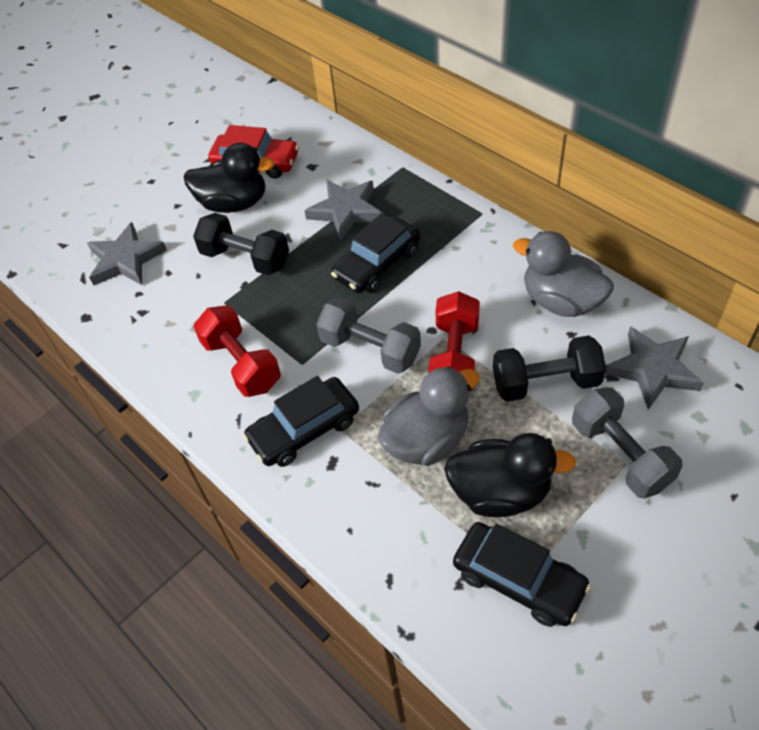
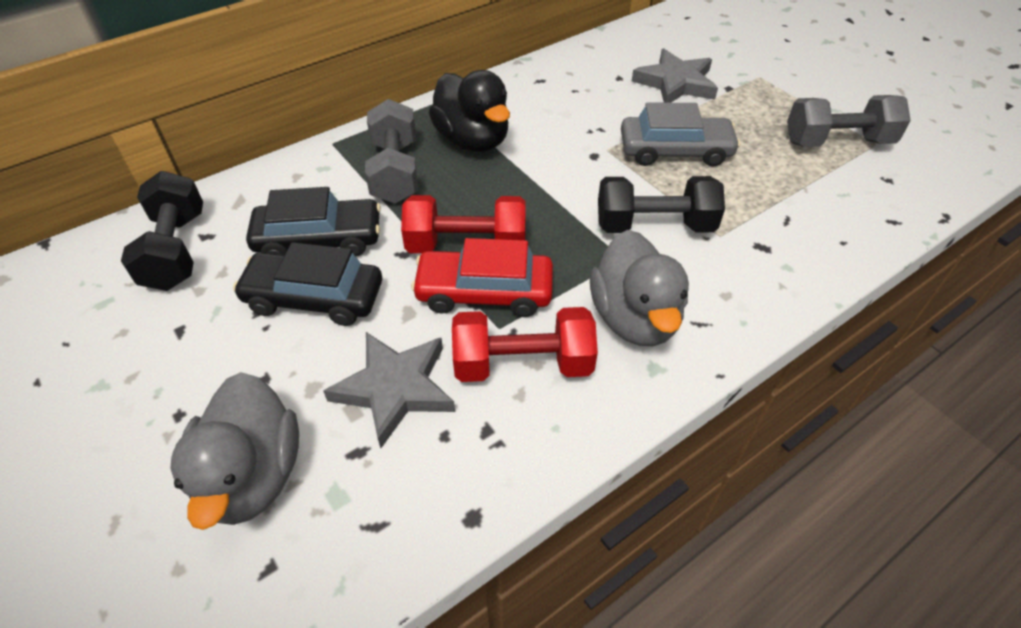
black car: [243,376,359,467] [331,213,421,293] [453,522,591,627] = 3 -> [233,242,382,326] [246,187,381,256] = 2
black duck: [184,143,275,213] [444,433,576,517] = 2 -> [429,70,510,152] = 1
grey car: none = 0 -> [621,102,740,167] = 1
grey star: [87,222,167,285] [305,180,382,241] [605,326,704,410] = 3 -> [323,332,455,448] [632,49,718,103] = 2

